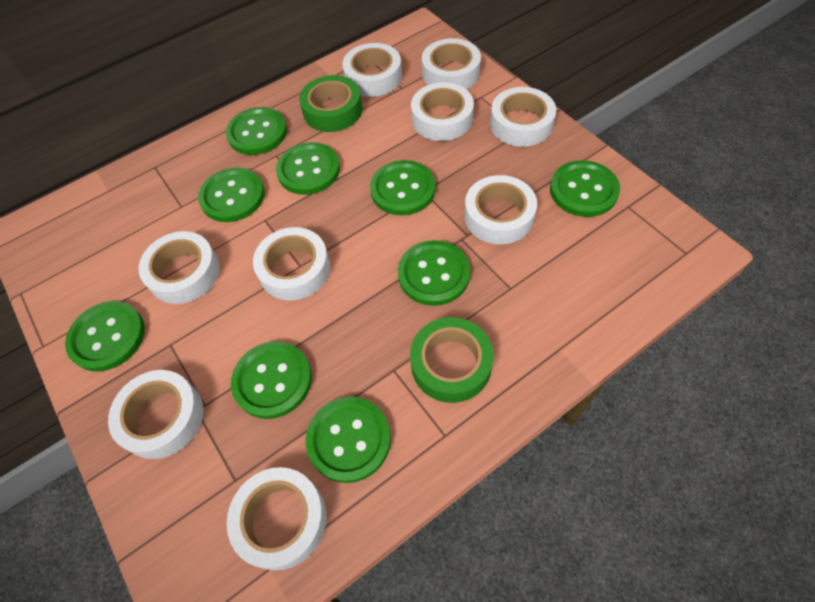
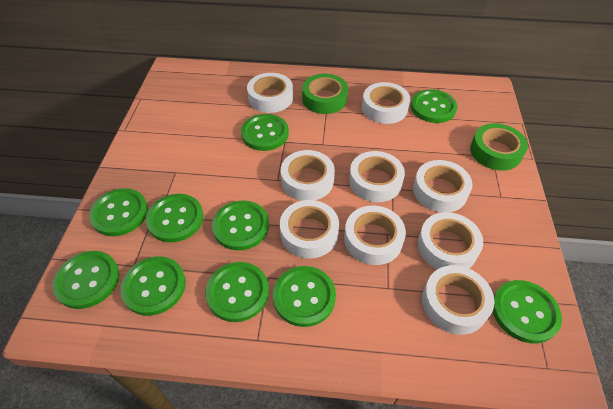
green button: [65,301,145,371] [198,167,265,222] [226,107,287,155] [231,341,312,419] [276,142,340,195] [306,397,391,483] [370,160,436,215] [398,240,470,306] [550,160,620,217] = 9 -> [52,251,119,309] [89,188,148,236] [120,257,186,316] [146,194,203,242] [205,262,269,322] [212,201,269,250] [241,114,289,151] [273,266,336,327] [411,89,457,123] [493,280,562,344] = 10

